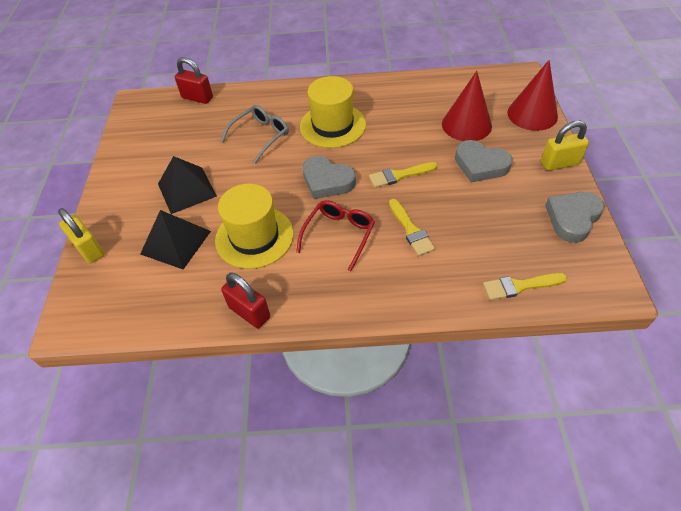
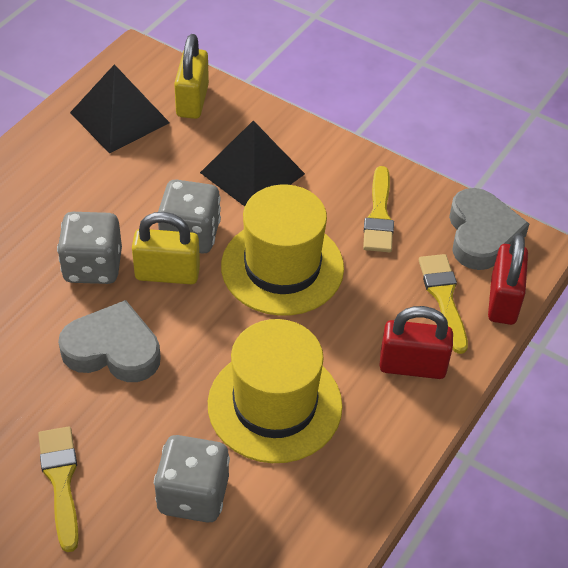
grey dice: none = 0 -> [57,212,122,284] [154,435,230,523] [158,179,221,253] = 3
grey glasses: [221,105,289,163] = 1 -> none = 0
grey heart: [303,156,356,199] [455,140,513,182] [545,192,605,243] = 3 -> [58,300,161,382] [449,188,529,270] = 2
red cone: [442,71,492,141] [507,60,558,131] = 2 -> none = 0
red glasses: [296,200,375,272] = 1 -> none = 0

